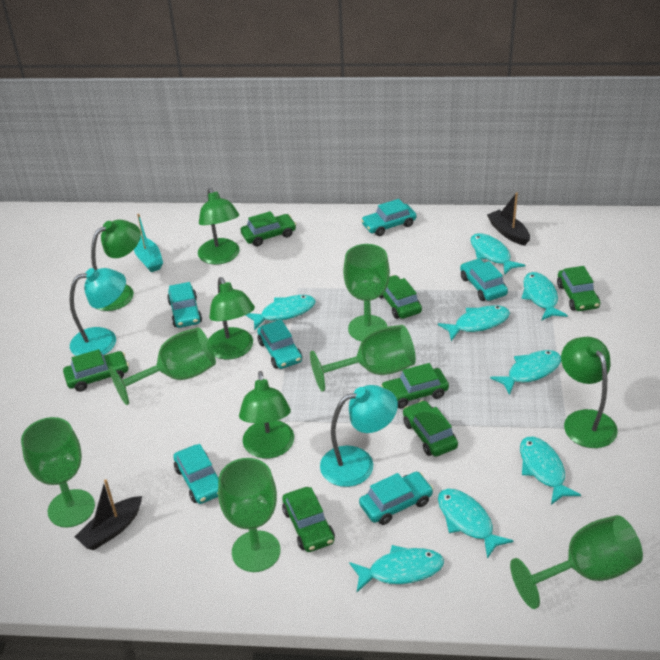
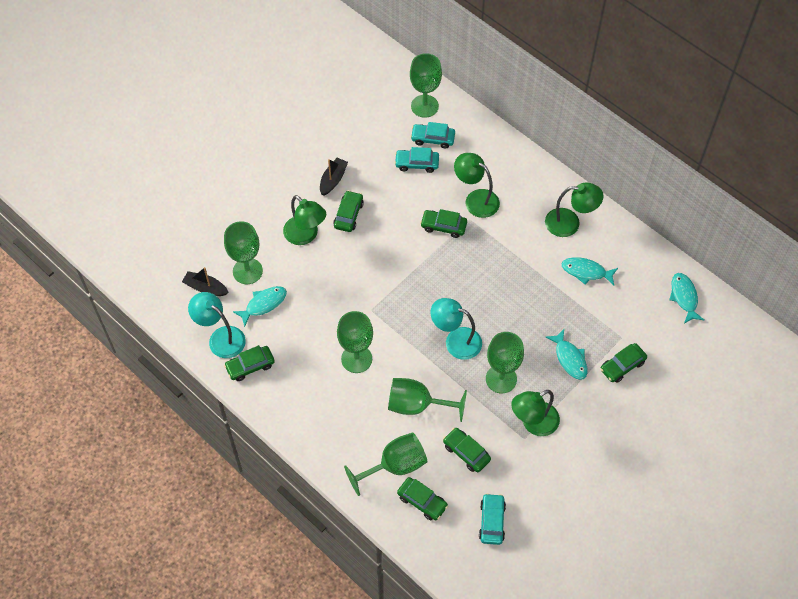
green car: [63,349,129,392] [241,211,297,246] [282,487,335,552] [379,275,422,319] [381,363,449,409] [403,400,458,457] [557,266,600,311] = 7 -> [224,345,275,381] [333,190,364,232] [397,477,448,521] [420,209,467,238] [443,428,491,472] [600,343,647,383] = 6
green lamp: [91,220,141,311] [198,188,240,265] [208,277,255,360] [239,371,294,459] [561,337,618,448] = 5 -> [283,195,326,245] [454,153,500,218] [511,390,560,436] [545,182,604,237] = 4
turquoise boat: [134,214,163,272] = 1 -> none = 0
turquoise car: [167,282,202,328] [173,444,219,504] [257,320,302,369] [359,472,434,525] [361,199,416,236] [460,259,508,301] = 6 -> [395,147,439,173] [411,122,455,149] [479,493,506,545] = 3
turquoise fish: [246,295,316,330] [349,545,444,592] [438,305,510,341] [438,488,514,559] [470,233,525,275] [490,350,561,395] [520,436,581,505] [521,272,568,321] = 8 -> [233,286,287,327] [546,329,588,380] [561,257,618,285] [669,273,704,324] = 4

